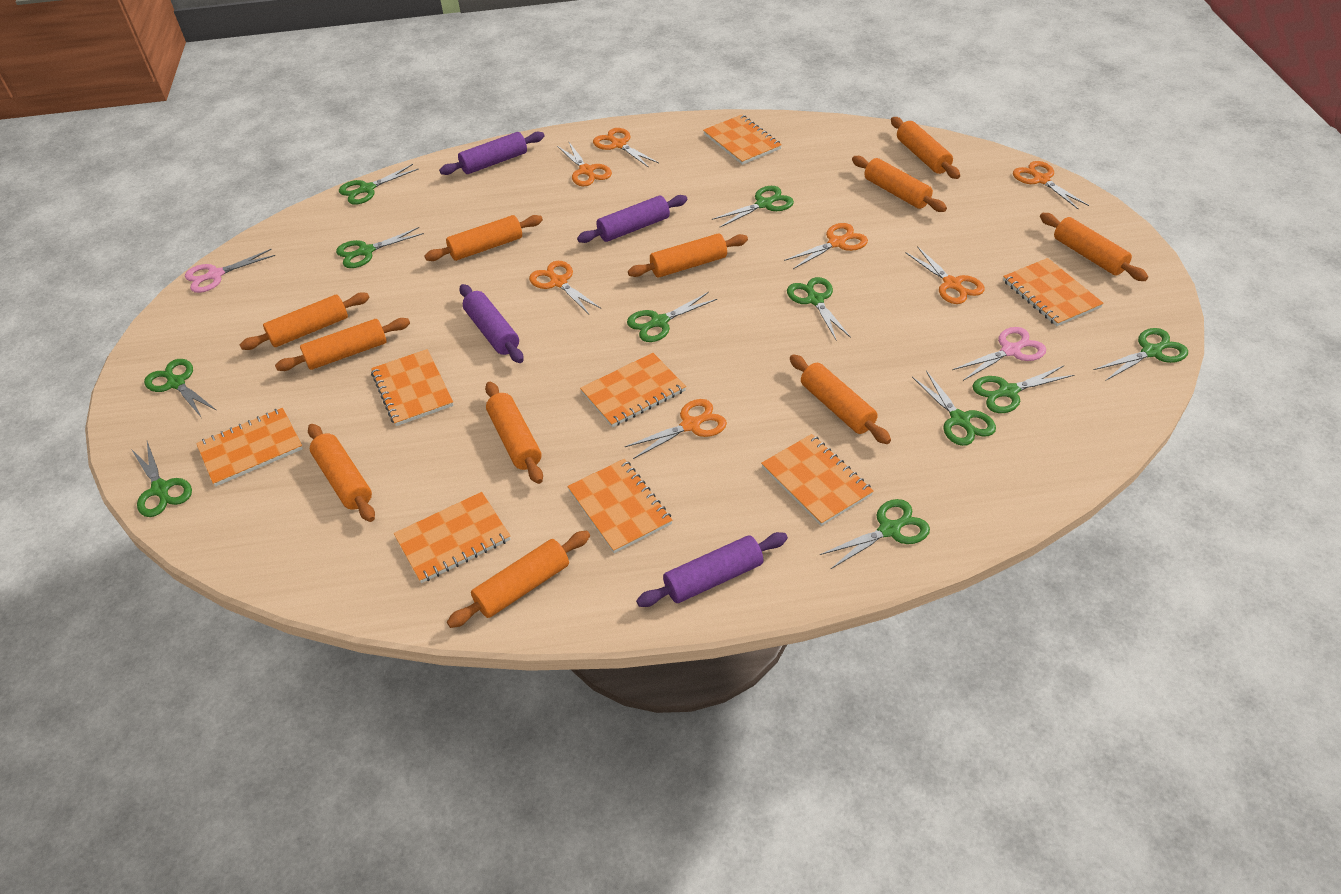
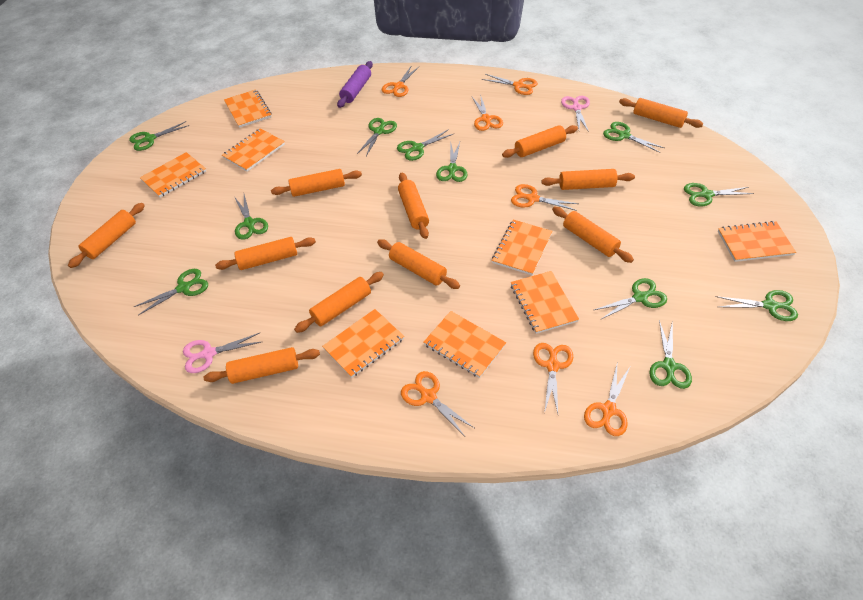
purple rolling pin: [439,131,545,175] [460,284,524,363] [577,195,687,243] [636,532,788,607] = 4 -> [337,61,373,108] = 1

